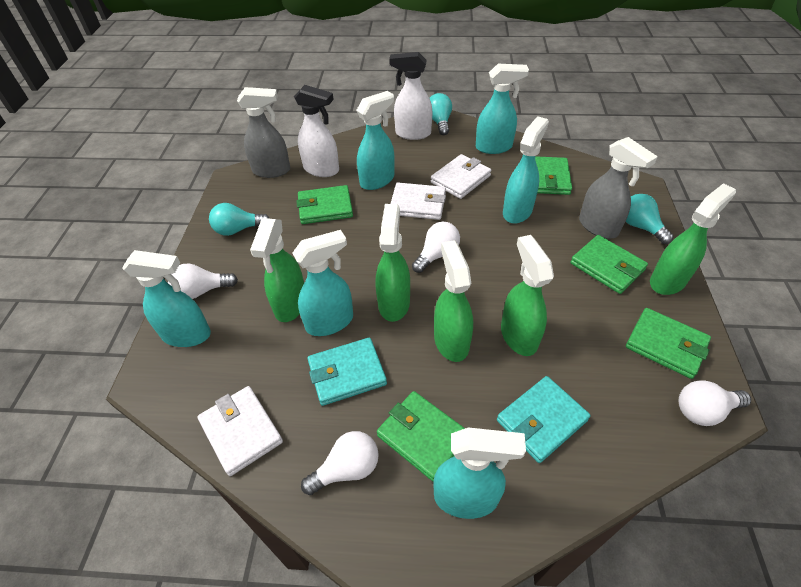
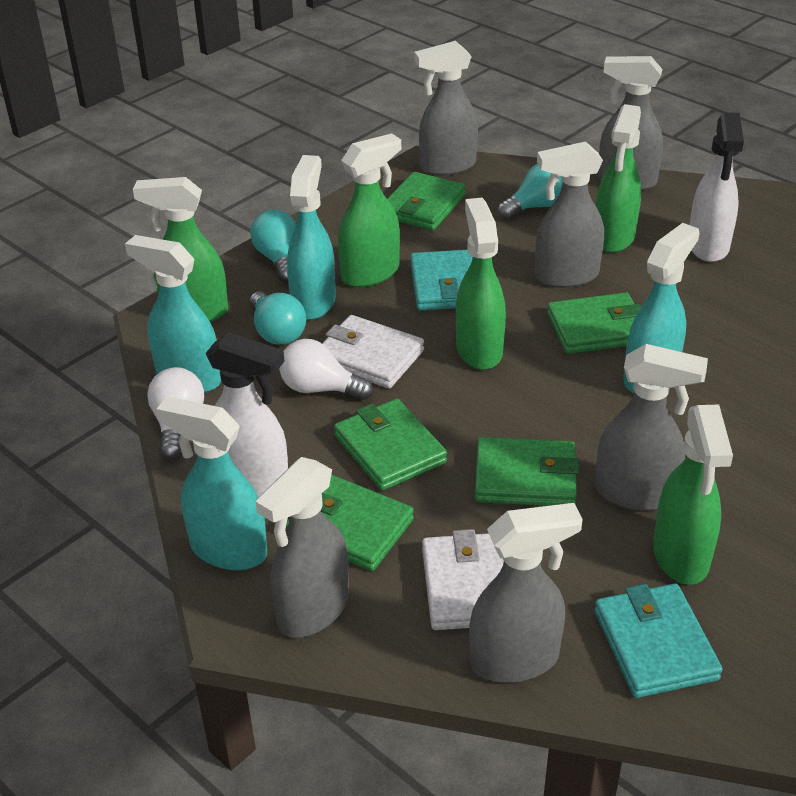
grey spray bottle: [237,87,290,178] [579,137,658,239] = 2 -> [255,457,349,638] [414,41,478,176] [469,503,583,683] [535,141,604,288] [595,344,708,511] [598,56,663,191] = 6
turquoise spray bottle: [122,250,211,347] [292,230,353,336] [356,91,395,190] [433,427,526,519] [476,64,529,154] [503,116,549,224] = 6 -> [125,235,221,393] [156,396,267,570] [287,155,336,320] [623,223,700,393] = 4
white light bulb: [168,263,238,299] [301,431,379,495] [412,222,460,273] [679,380,751,426] = 4 -> [147,367,204,460] [279,339,373,400] = 2
white wallet: [197,386,283,476] [390,183,446,220] [431,154,491,199] = 3 -> [322,315,424,388] [422,529,504,630] = 2

